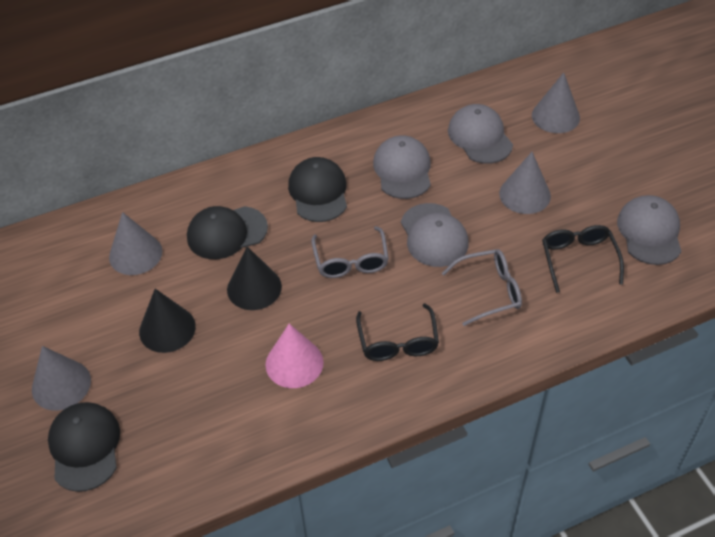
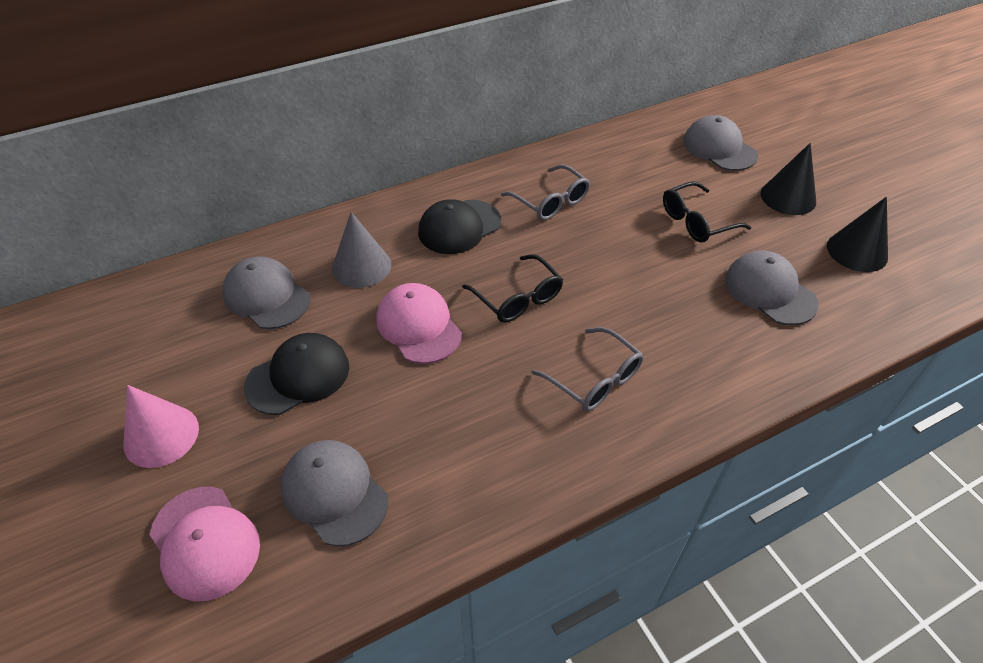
black cap: [48,402,120,492] [187,206,268,259] [288,157,347,222] = 3 -> [244,333,349,415] [418,199,501,254] = 2
grey cone: [32,346,91,411] [109,212,162,275] [499,152,551,214] [532,73,580,133] = 4 -> [332,212,391,288] = 1
pink cap: none = 0 -> [149,487,260,601] [377,283,462,364] = 2

